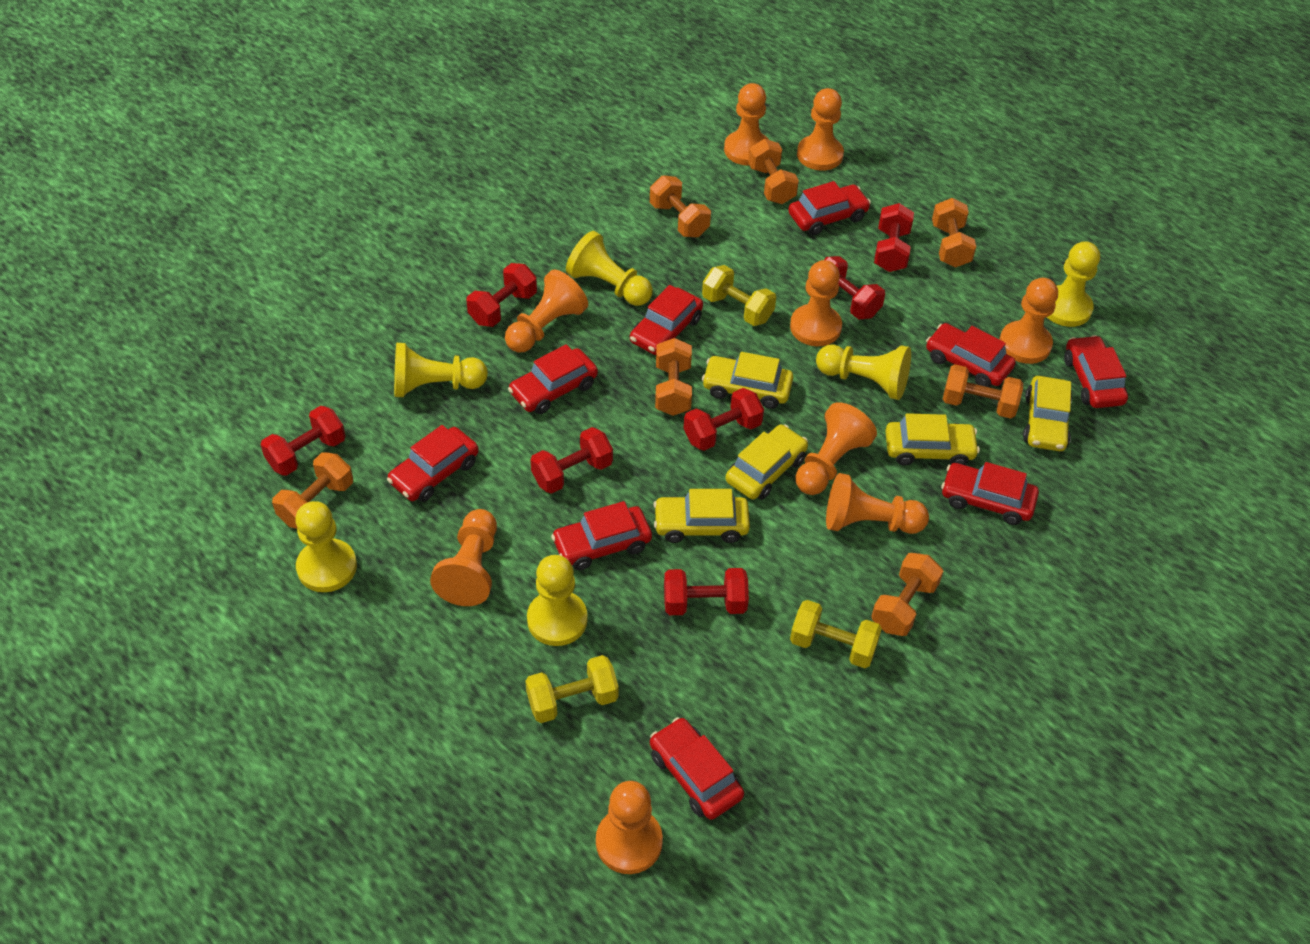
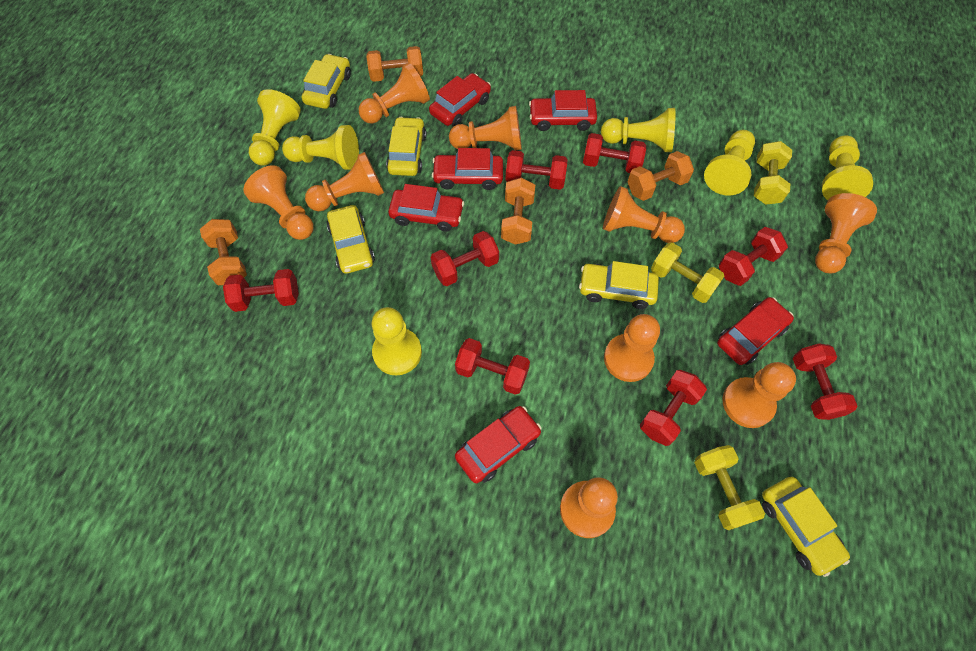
orange dumbbell: [272,452,353,529] [650,175,711,237] [655,338,692,416] [748,139,799,204] [871,553,943,636] [932,198,976,267] [943,364,1023,419] = 7 -> [200,219,247,285] [366,46,423,82] [501,178,535,245] [628,151,694,201] = 4
red car: [387,425,479,502] [508,344,598,414] [551,501,652,570] [630,285,703,355] [650,717,744,820] [788,181,871,235] [926,323,1016,387] [941,462,1039,525] [1064,335,1128,408] = 9 -> [388,184,464,232] [429,73,491,126] [432,148,503,190] [455,406,542,483] [529,90,597,131] [717,297,794,365] = 6
red dumbbell: [260,406,346,476] [466,263,537,327] [530,427,613,494] [664,568,749,615] [684,388,764,451] [824,256,885,319] [874,203,914,272] = 7 -> [223,269,299,312] [430,231,499,286] [455,338,530,395] [506,150,568,190] [583,133,646,173] [640,370,707,446] [719,227,788,286] [793,343,857,420] = 8

